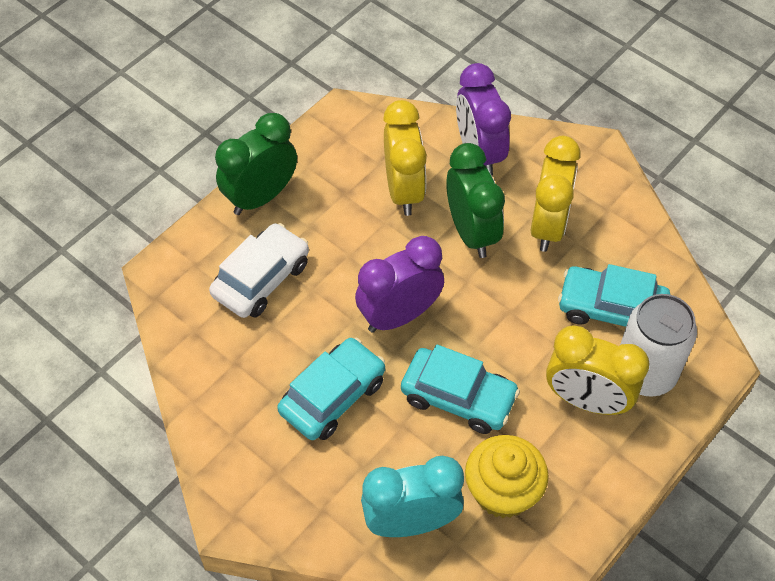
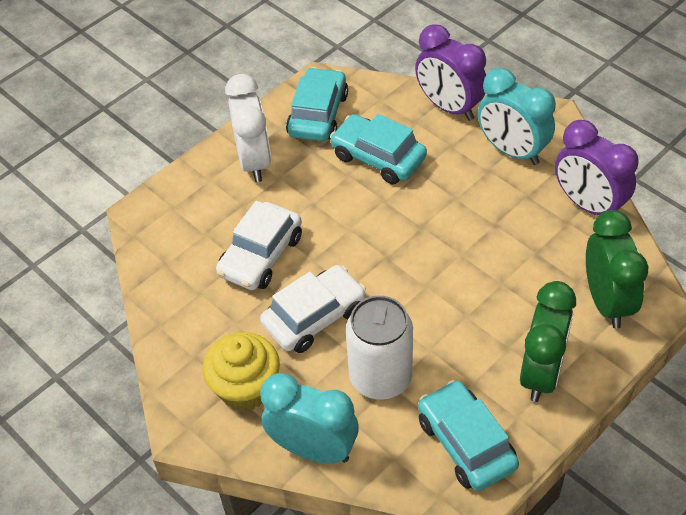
turquoise clock: [361,456,464,537] = 1 -> [260,373,359,463] [478,68,556,165] = 2
white car: [209,223,309,318] = 1 -> [216,201,302,290] [260,265,366,353] = 2
white clock: none = 0 -> [225,74,271,182] = 1
yellow clock: [383,100,427,216] [530,136,581,252] [546,325,650,415] = 3 -> none = 0

